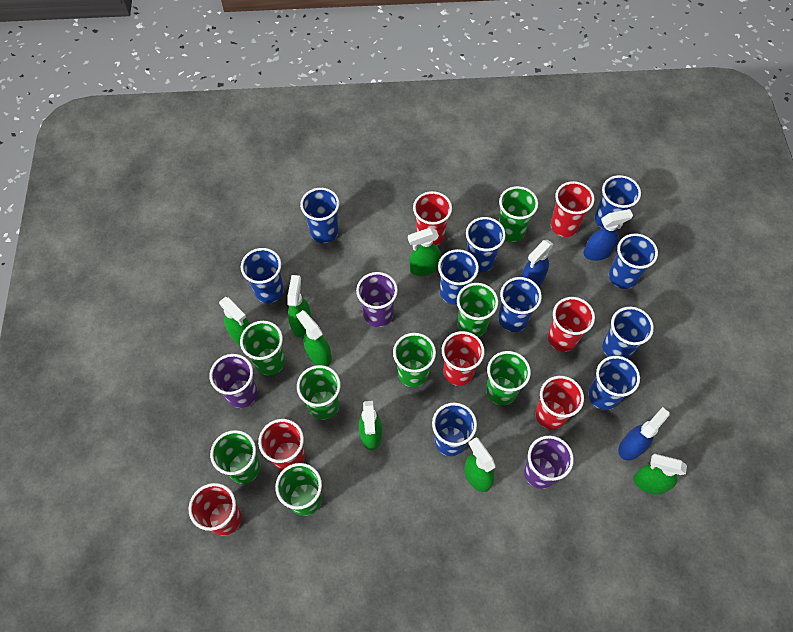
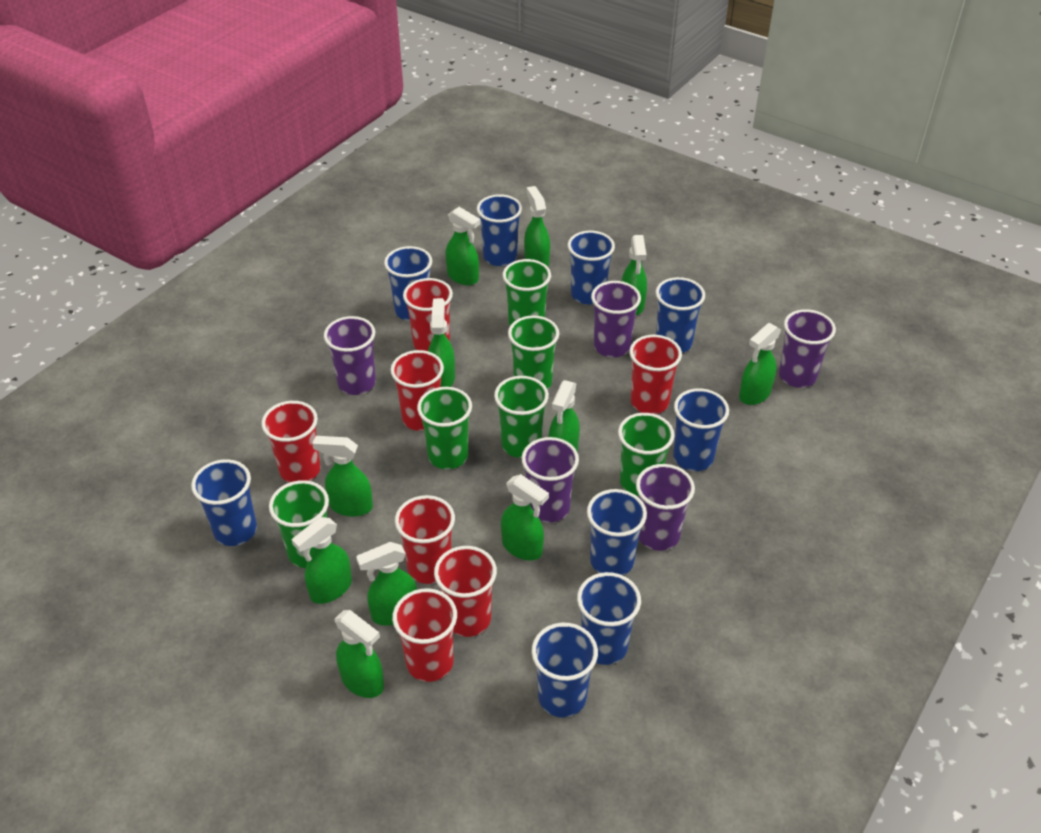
blue cup: [241,248,284,303] [300,188,339,243] [432,403,477,456] [438,249,479,305] [466,217,506,272] [498,277,542,332] [588,356,640,410] [595,175,641,230] [602,307,654,359] [609,234,658,289] = 10 -> [191,459,257,546] [384,246,432,321] [477,194,522,266] [531,623,598,717] [568,231,615,305] [577,572,641,665] [587,489,647,575] [656,277,705,353] [673,388,729,471] = 9
blue spray bottle: [521,240,554,287] [583,209,633,261] [618,407,670,461] = 3 -> none = 0
green cup: [210,430,260,484] [240,321,285,375] [275,463,322,516] [297,365,341,419] [393,333,436,387] [457,283,498,337] [486,351,531,405] [499,186,538,242] = 8 -> [269,480,329,568] [417,387,472,469] [494,376,549,458] [503,259,551,326] [508,315,559,390] [618,413,674,496] = 6
green spray bottle: [219,297,250,345] [287,275,312,337] [296,310,332,367] [359,401,382,450] [408,228,441,276] [464,437,496,492] [633,454,687,495] = 7 -> [292,517,352,604] [312,436,373,517] [335,610,384,698] [356,542,417,626] [428,298,455,387] [445,207,481,285] [501,474,549,561] [524,186,550,267] [548,380,580,451] [622,235,647,316] [739,323,781,405] = 11
purple cup: [209,354,258,408] [356,272,398,327] [524,436,574,489] = 3 -> [324,316,376,395] [521,437,579,523] [591,281,641,357] [636,464,695,551] [779,309,836,388] = 5

